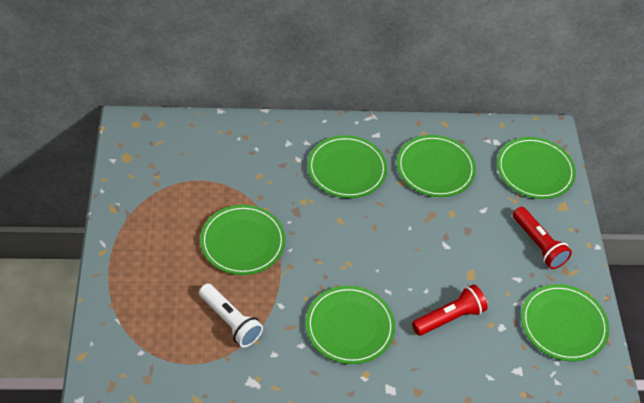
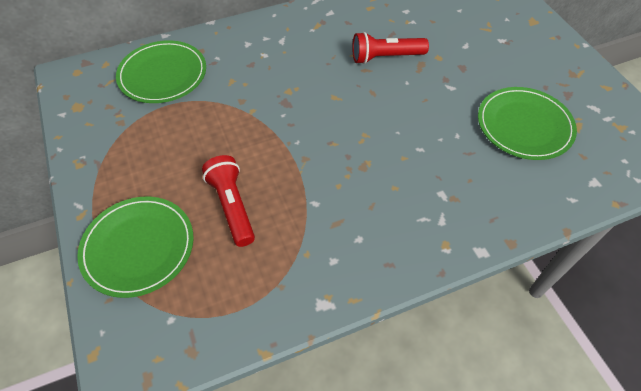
green plate: [200,205,286,275] [306,286,395,364] [308,135,387,198] [397,135,476,197] [497,137,576,199] [521,284,609,361] = 6 -> [77,197,194,298] [116,40,206,103] [478,87,577,160] = 3
white flashlight: [199,284,263,348] = 1 -> none = 0

